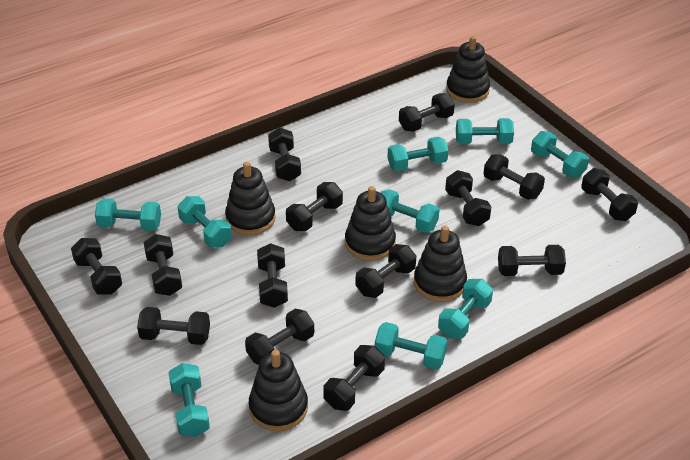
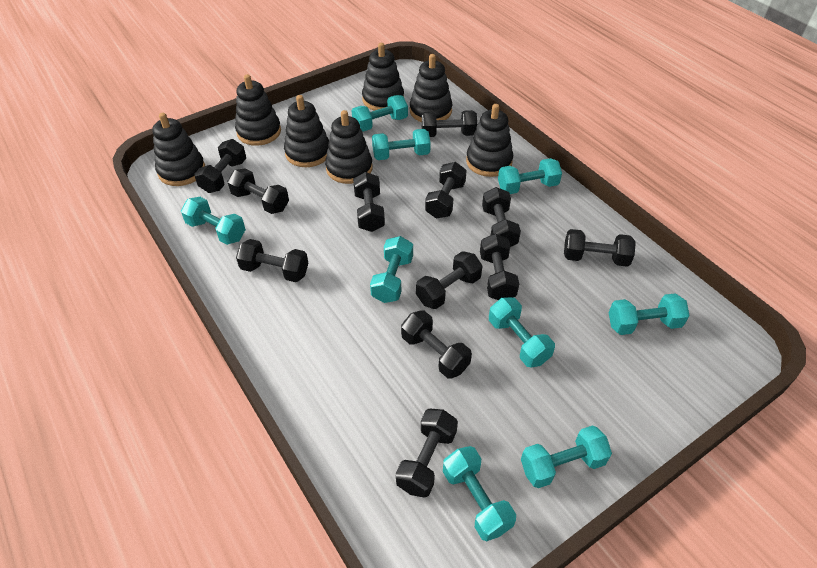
black dumbbell: [71,238,122,295] [137,307,210,345] [144,234,182,296] [245,309,314,365] [257,243,288,308] [268,128,301,181] [286,182,343,231] [324,345,385,411] [355,244,416,298] [399,93,455,132] [445,170,491,226] [483,154,545,200] [498,245,566,276] [581,168,638,221] = 14 -> [194,139,246,193] [227,169,289,214] [236,239,308,282] [353,172,385,232] [396,408,458,498] [401,310,472,379] [416,251,483,309] [421,110,477,137] [425,162,467,219] [480,234,519,300] [482,187,521,247] [564,229,636,267] = 12
black stacking toy: [225,162,275,235] [249,350,308,431] [345,186,396,261] [414,226,467,302] [446,36,490,103] = 5 -> [152,113,205,186] [235,74,281,146] [284,95,329,167] [325,110,373,184] [362,43,404,111] [410,54,452,122] [466,104,513,177] = 7

